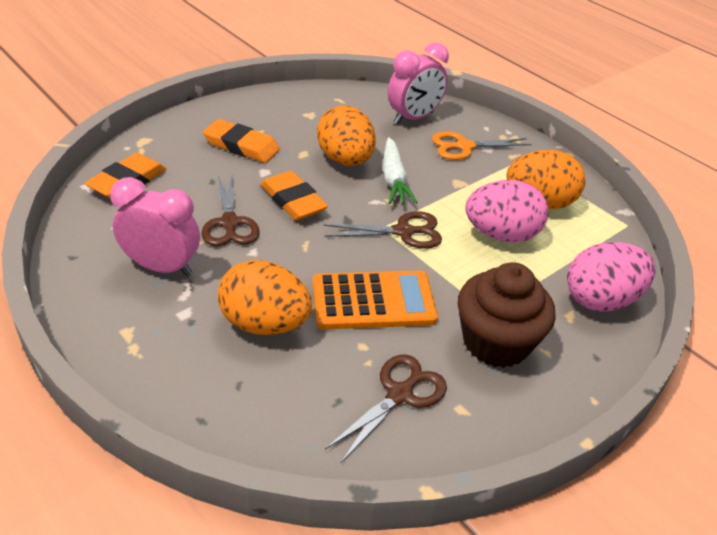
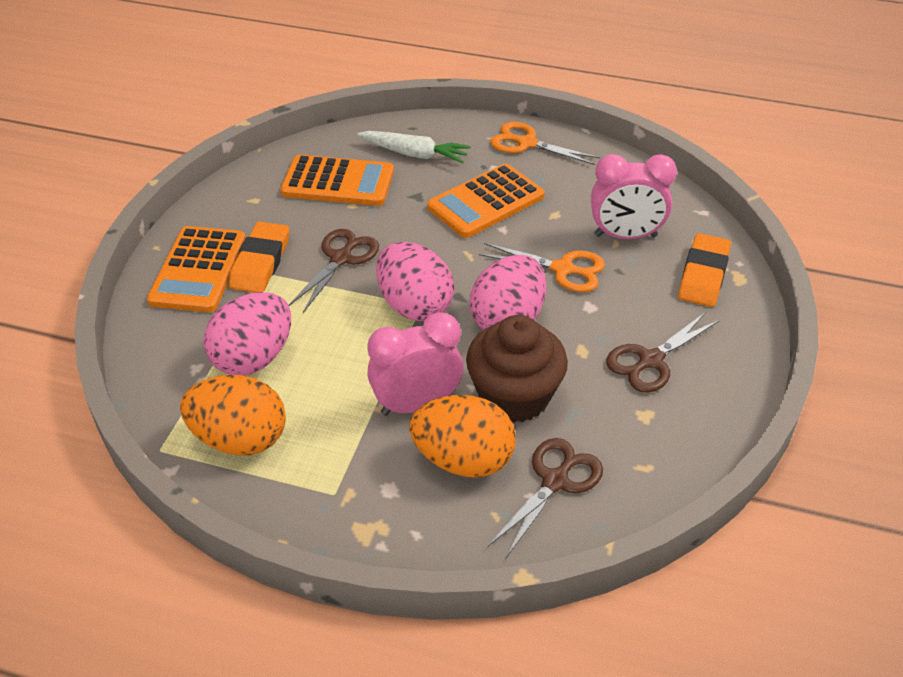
orange calculator: [313,271,438,330] = 1 -> [147,226,246,312] [280,155,394,206] [427,163,545,238] = 3
orange egg: [218,260,312,335] [317,105,376,166] [507,150,585,209] = 3 -> [180,375,286,455] [409,395,516,478] = 2
orange eraser: [84,153,166,199] [203,119,280,163] [260,171,328,221] = 3 -> [229,222,289,293] [678,233,731,307] = 2
orange scissors: [432,131,532,160] = 1 -> [479,243,605,292] [490,122,600,165] = 2
pink egg: [465,180,549,242] [567,242,656,312] = 2 -> [204,292,291,376] [376,242,454,321] [470,255,546,330] = 3

